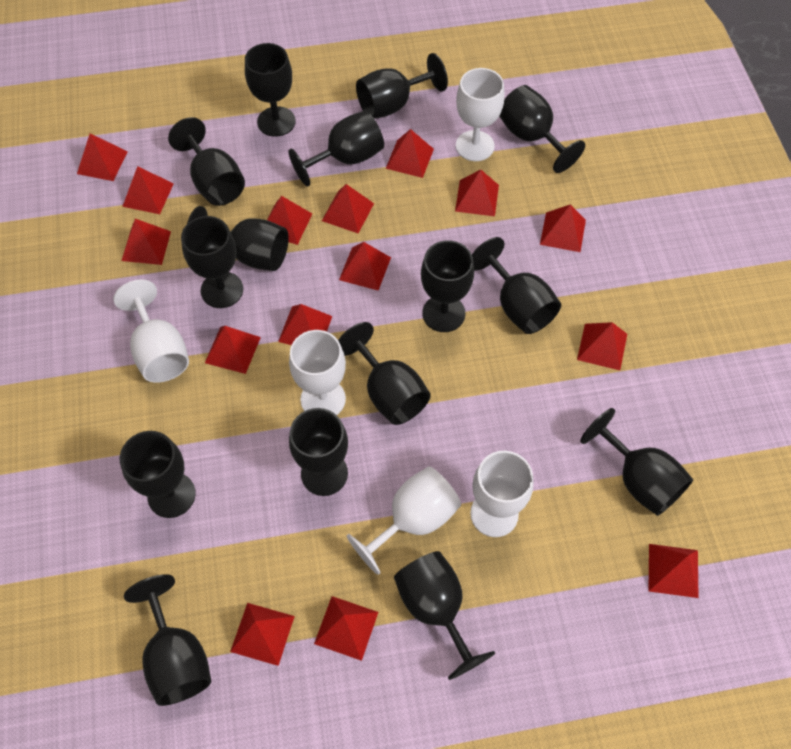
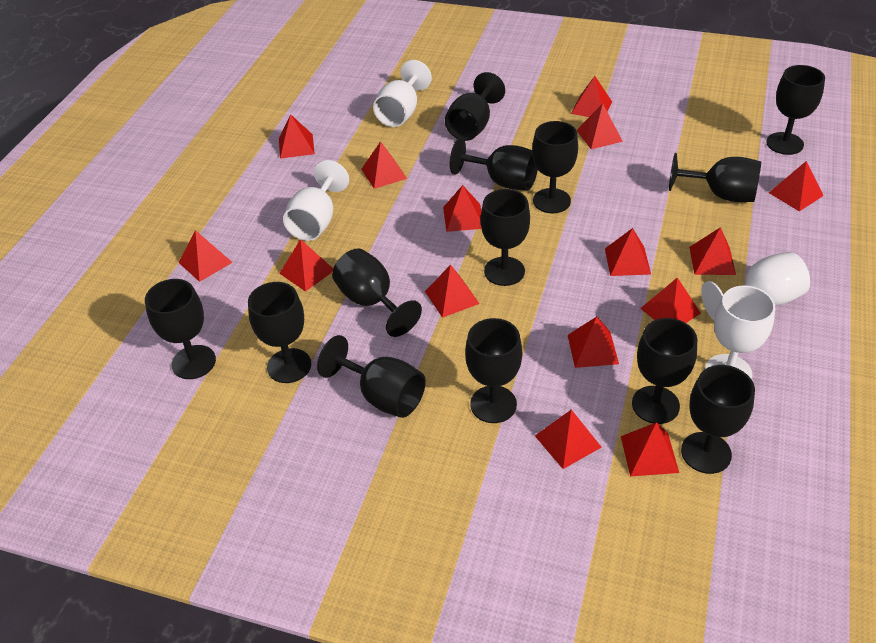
black goblet: [120,431,196,518] [124,574,211,706] [168,117,245,206] [181,216,243,308] [187,206,289,271] [245,43,296,137] [288,111,384,187] [289,408,348,496] [338,322,430,425] [356,53,448,119] [394,551,495,680] [421,240,474,332] [472,237,561,334] [499,85,585,173] [580,408,693,516] = 15 -> [145,279,216,379] [248,282,311,383] [317,335,426,418] [332,249,422,337] [445,72,505,141] [450,138,538,190] [465,318,522,423] [481,189,530,286] [532,121,578,213] [632,318,697,424] [669,153,761,202] [681,365,755,474] [766,65,825,155] = 13
white goblet: [113,280,189,383] [289,330,346,415] [347,467,461,575] [456,68,505,161] [470,451,533,537] = 5 -> [283,160,349,241] [373,60,432,127] [701,252,810,320] [705,286,775,379] = 4

